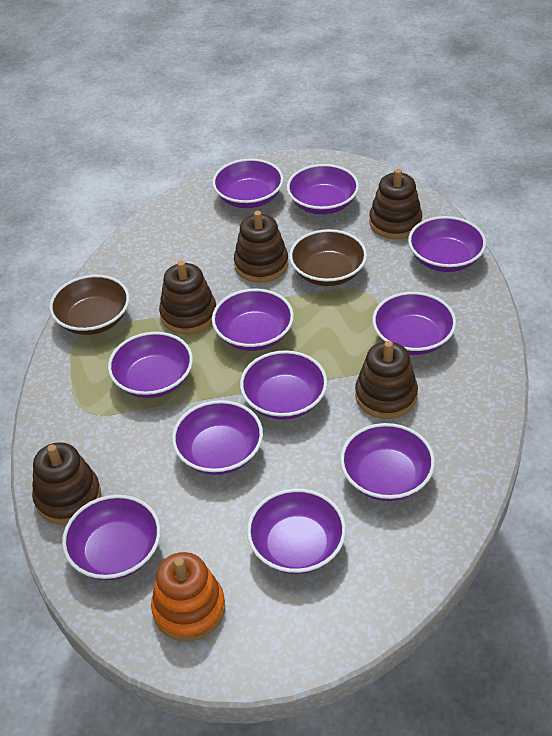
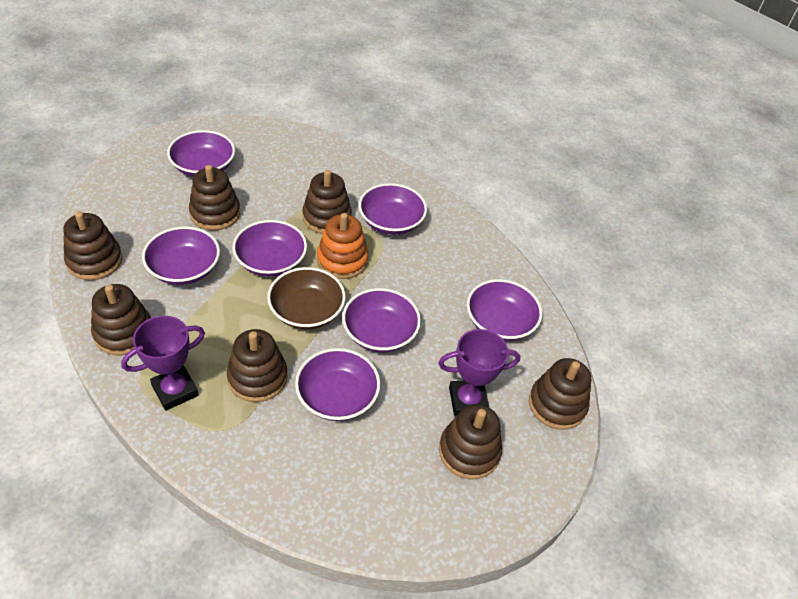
brown bowl: [49,275,130,335] [289,229,367,286] = 2 -> [267,267,346,329] = 1
brown stacking toy: [32,442,101,524] [159,261,216,334] [234,211,288,283] [355,341,418,419] [369,169,422,239] = 5 -> [63,211,122,280] [91,284,151,356] [189,165,240,231] [227,329,288,402] [302,170,352,234] [439,404,502,480] [529,358,591,430] = 7
purple bowl: [62,495,161,580] [108,332,193,398] [172,400,263,475] [212,158,284,208] [212,289,294,351] [240,350,327,420] [247,488,346,574] [287,164,359,215] [340,423,435,501] [372,292,456,355] [408,216,486,272] = 11 -> [142,227,220,285] [167,130,235,177] [233,220,307,277] [295,348,380,421] [342,288,421,352] [359,183,427,235] [467,279,542,341] = 7
purple trophy: none = 0 -> [121,316,205,411] [438,329,520,416] = 2

